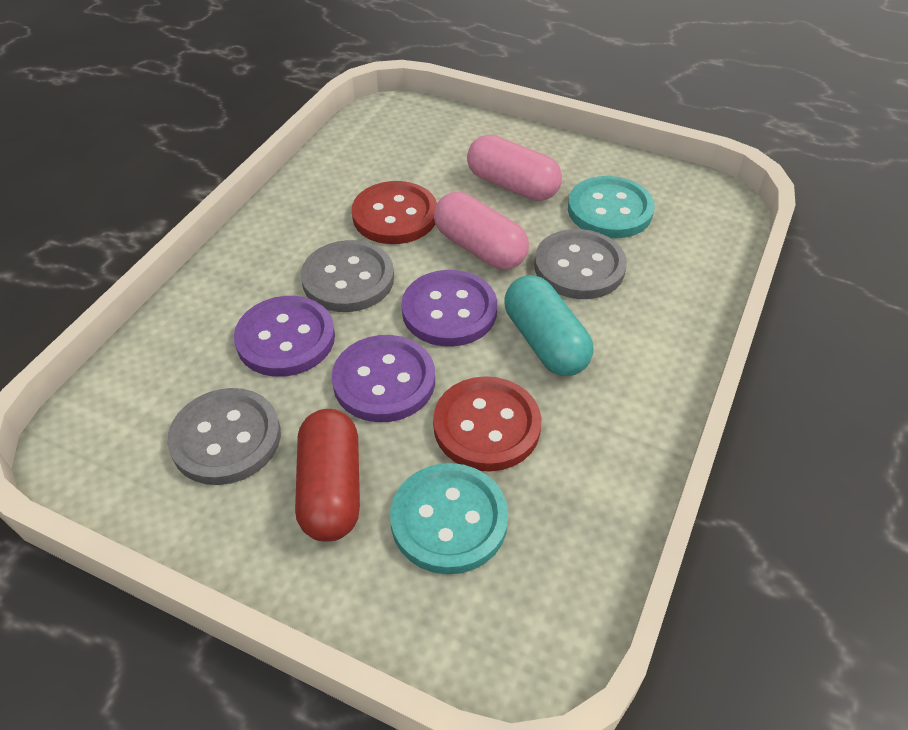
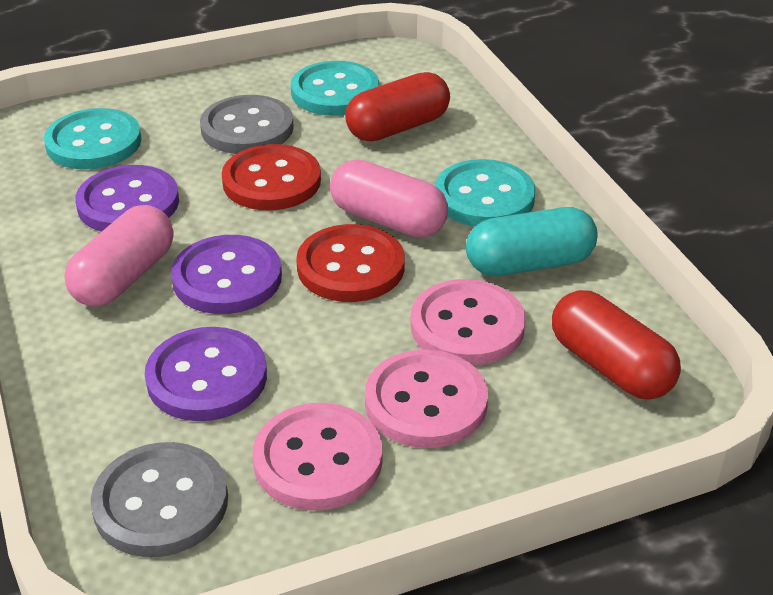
grey button: [167,388,281,485] [301,240,394,312] [534,229,627,299] = 3 -> [90,442,228,557] [200,95,294,154] = 2
pink button: none = 0 -> [252,403,382,511] [365,350,488,448] [410,279,526,365] = 3
red capsule: [295,409,360,542] = 1 -> [345,72,450,141] [552,290,681,400] = 2
turquoise button: [390,463,509,574] [568,176,655,238] = 2 -> [44,108,141,169] [291,61,379,116] [435,159,536,227] = 3

